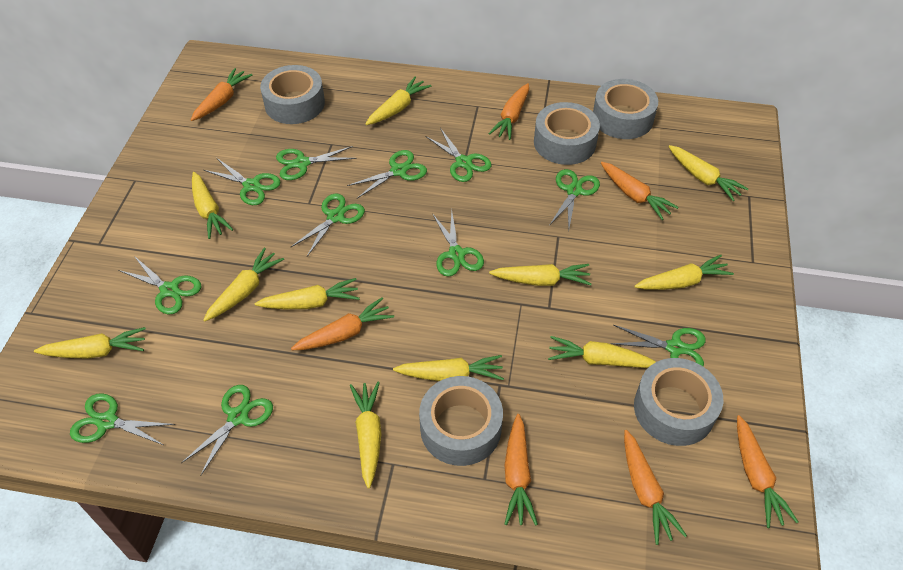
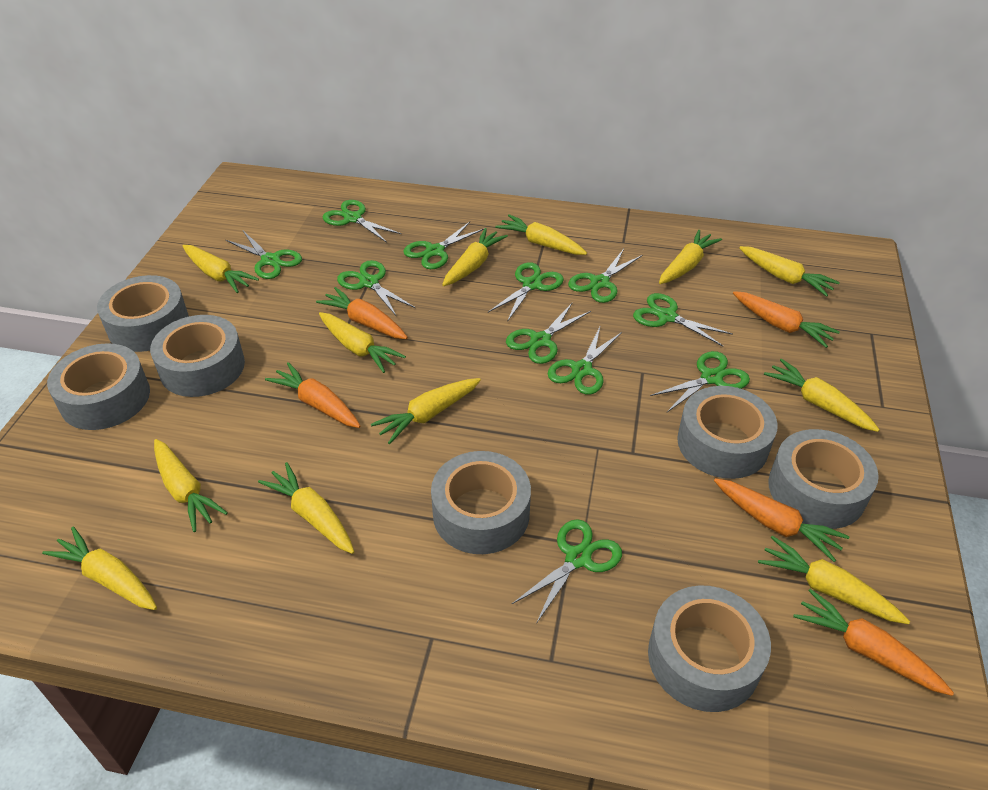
grey tape: [260,65,325,124] [419,376,503,466] [534,102,600,165] [593,79,658,139] [634,358,723,446] = 5 -> [47,343,150,430] [97,275,189,352] [150,315,245,397] [431,451,531,554] [648,586,771,712] [677,386,778,479] [768,429,879,529] = 7
orange carrot: [191,68,252,121] [291,297,394,350] [488,83,529,140] [505,414,538,525] [601,162,678,220] [624,430,687,545] [737,415,798,528] = 7 -> [265,362,361,428] [316,287,408,339] [714,478,849,562] [733,291,840,348] [793,589,954,696] = 5
yellow carrot: [34,327,146,359] [192,172,233,239] [203,248,284,321] [255,278,360,309] [350,382,381,489] [366,77,431,125] [393,355,504,381] [489,264,592,286] [548,336,656,368] [635,255,734,290] [668,145,748,201] = 11 -> [42,527,157,610] [154,439,228,532] [183,245,259,293] [258,462,354,554] [319,312,406,373] [371,378,481,444] [442,228,508,286] [495,214,587,255] [659,230,722,284] [739,246,840,297] [758,536,910,624] [764,359,880,432] = 12

